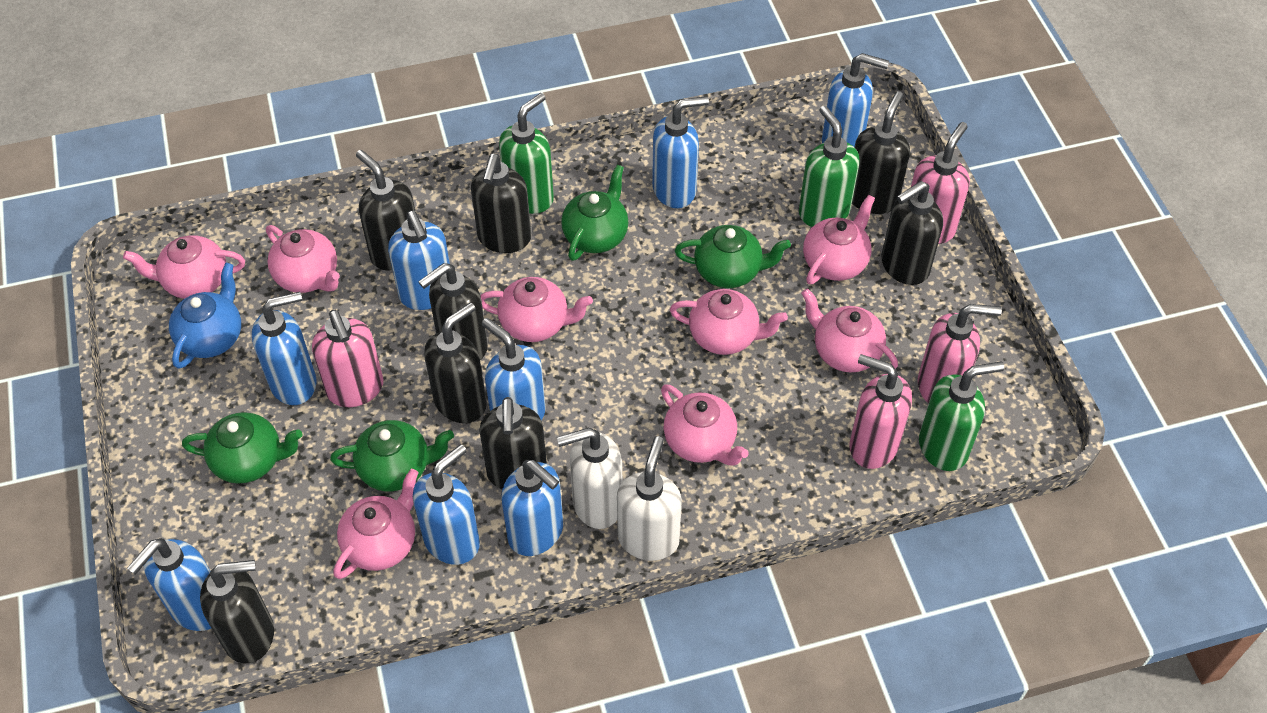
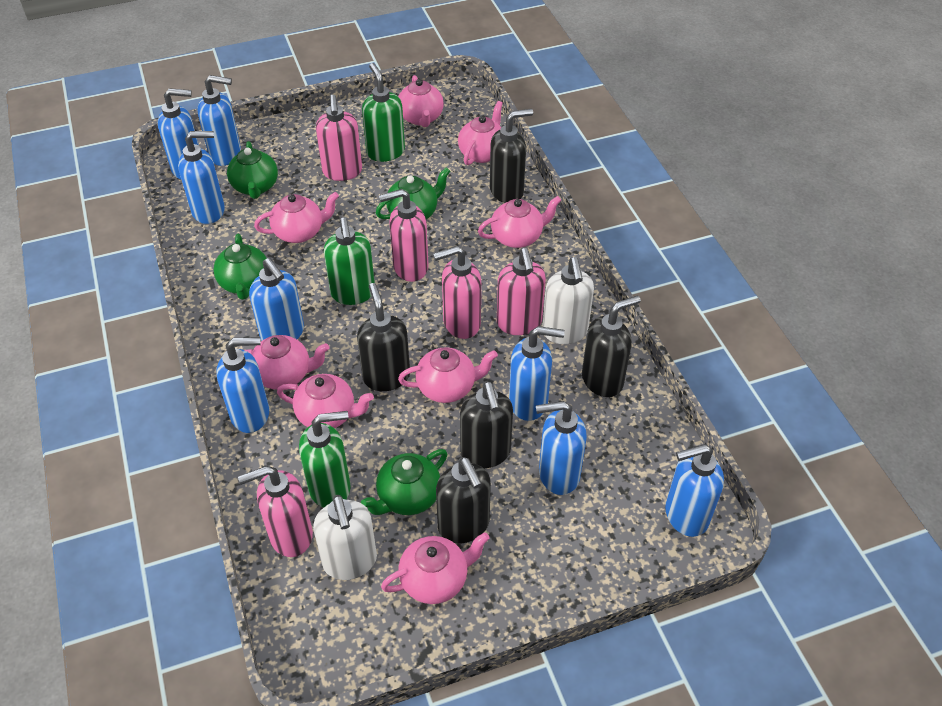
black soap dispenser: [200,560,274,663] [356,150,415,270] [418,263,488,360] [424,302,487,423] [471,154,531,253] [479,397,547,489] [852,91,910,214] [881,181,943,285] = 8 -> [357,283,410,391] [436,457,491,543] [460,382,513,468] [490,109,533,203] [582,295,641,397] = 5
blue teapot: [169,263,241,369] = 1 -> none = 0
pink soap dispenser: [312,310,384,407] [849,354,912,469] [911,122,970,244] [918,304,1002,404] = 4 -> [238,466,313,557] [316,95,362,181] [379,189,429,282] [433,246,481,339] [497,248,546,335] = 5

